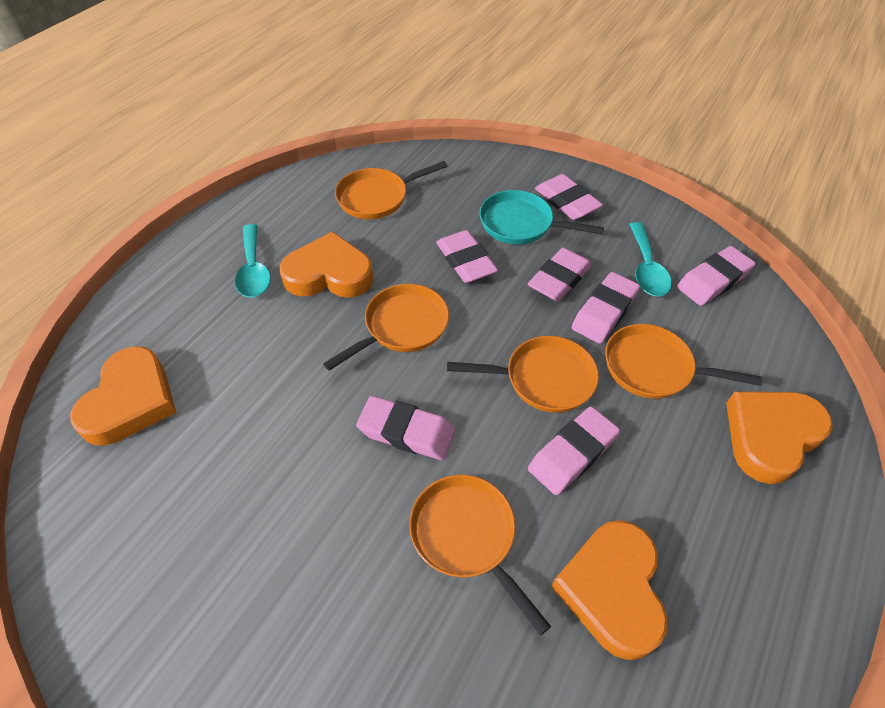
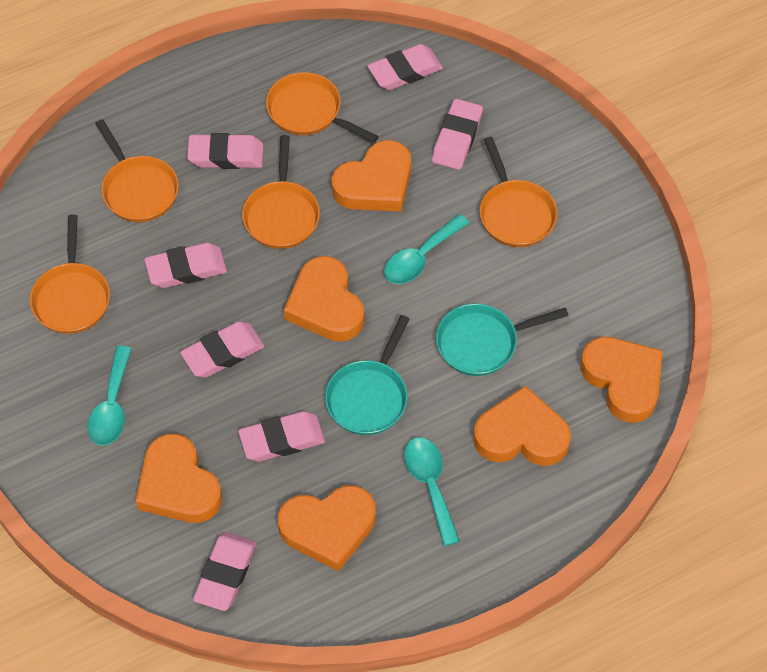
orange heart: [70,346,176,446] [280,231,373,298] [551,520,668,660] [726,392,833,484] = 4 -> [136,434,222,523] [278,486,376,571] [284,256,364,342] [332,140,411,211] [473,386,571,466] [581,337,662,423] = 6
turquoise pan: [480,190,604,244] = 1 -> [325,315,409,435] [436,303,569,376] = 2
turquoise spoon: [235,224,271,297] [629,222,672,297] = 2 -> [88,346,132,446] [384,214,469,284] [404,437,460,546] = 3

